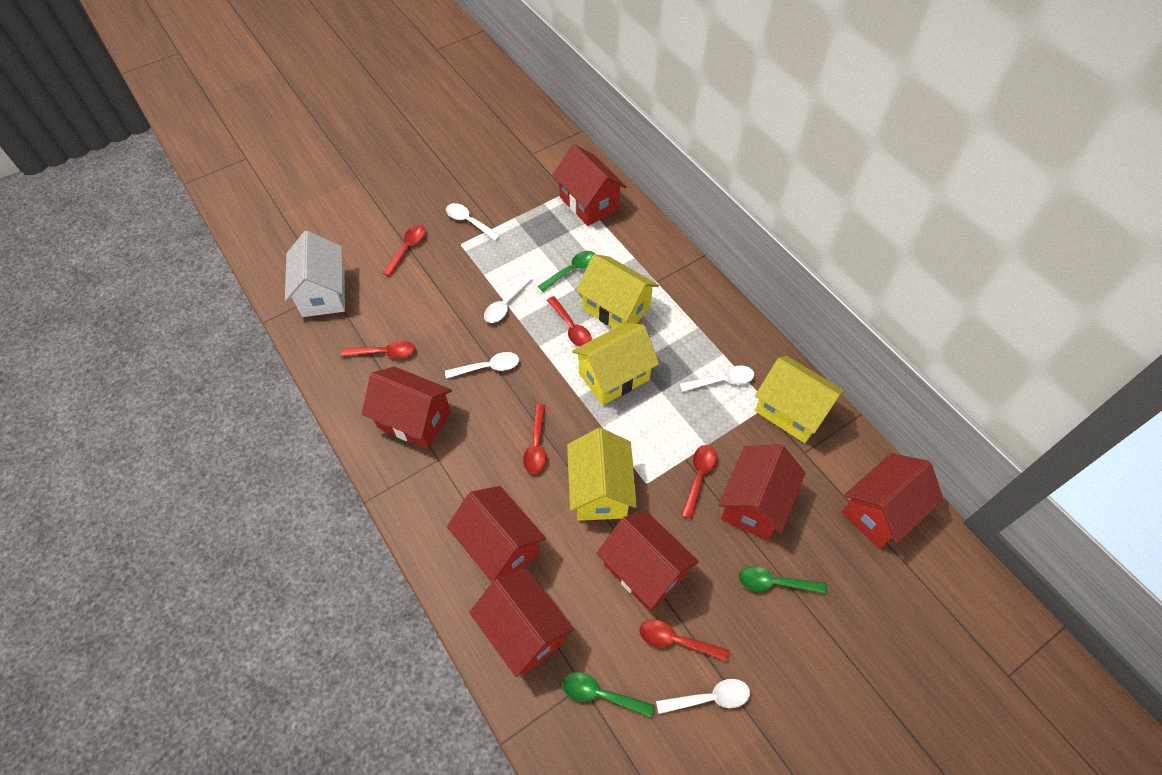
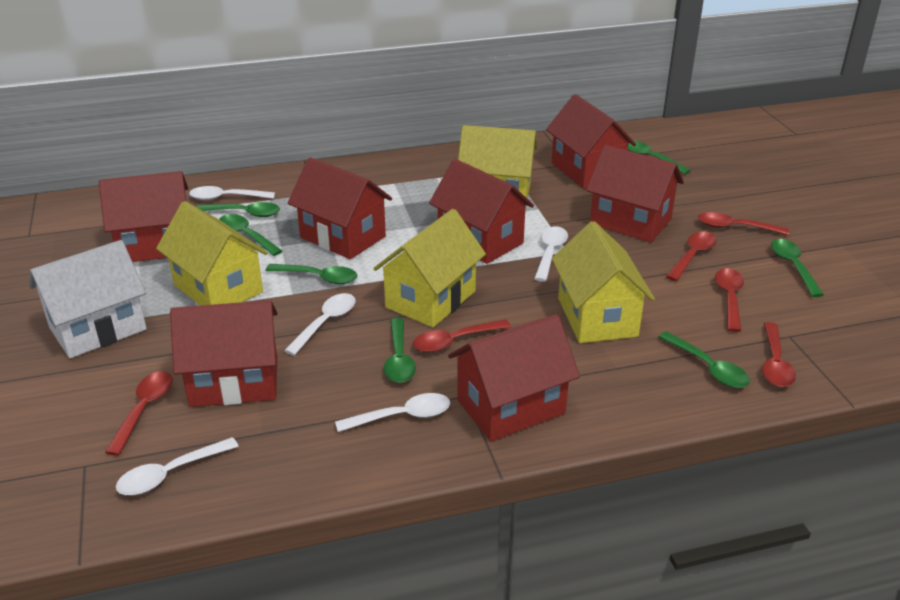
green spoon: [538,251,595,292] [562,672,655,718] [738,566,827,594] = 3 -> [196,202,280,217] [219,214,282,256] [265,264,357,284] [384,318,416,383] [628,141,691,174] [658,331,750,388] [771,239,824,297] = 7

